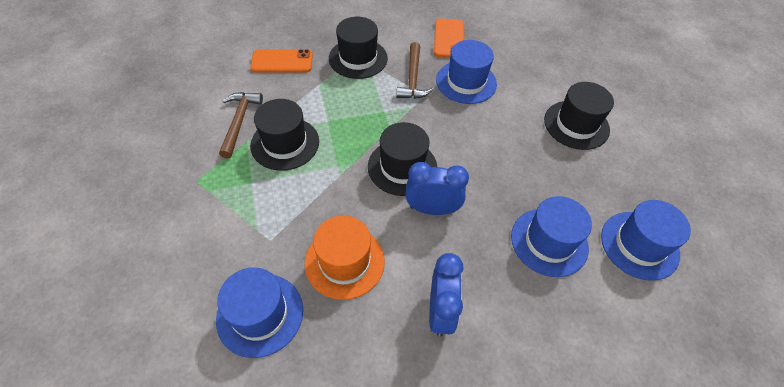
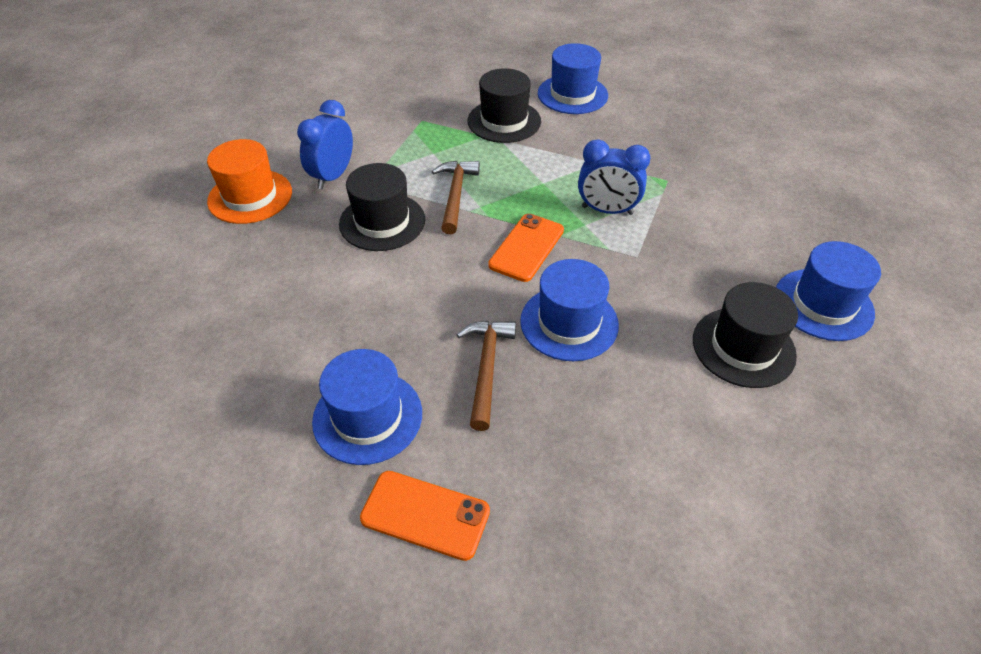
black hat: [250,99,319,171] [329,17,388,79] [368,122,437,196] [544,82,614,150] = 4 -> [339,163,425,251] [468,68,541,143] [693,282,798,388] = 3

